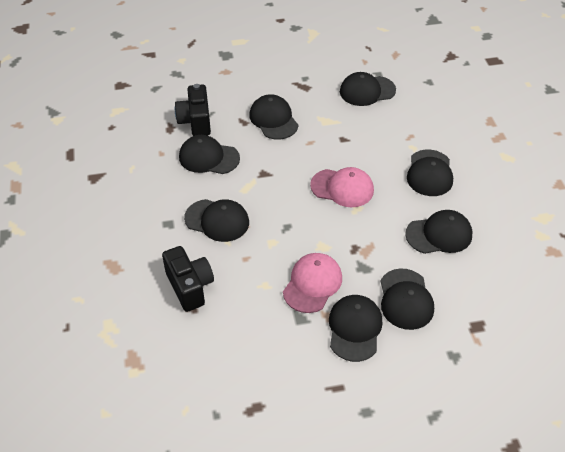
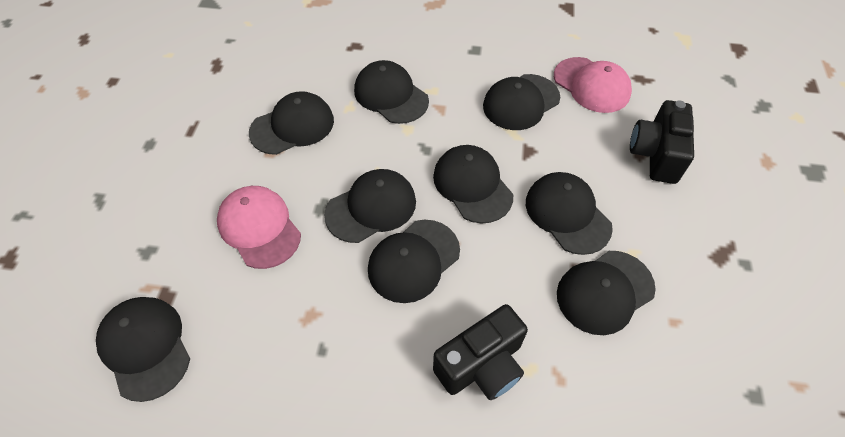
black cap: [179,135,240,174] [184,199,249,242] [249,94,298,139] [329,295,383,362] [340,72,396,106] [380,269,434,330] [405,210,473,254] [407,150,453,196] = 8 -> [96,297,190,402] [249,91,334,155] [324,169,416,243] [354,60,429,124] [368,220,460,303] [433,145,513,223] [483,74,560,130] [526,172,613,255] [557,251,656,335] = 9

